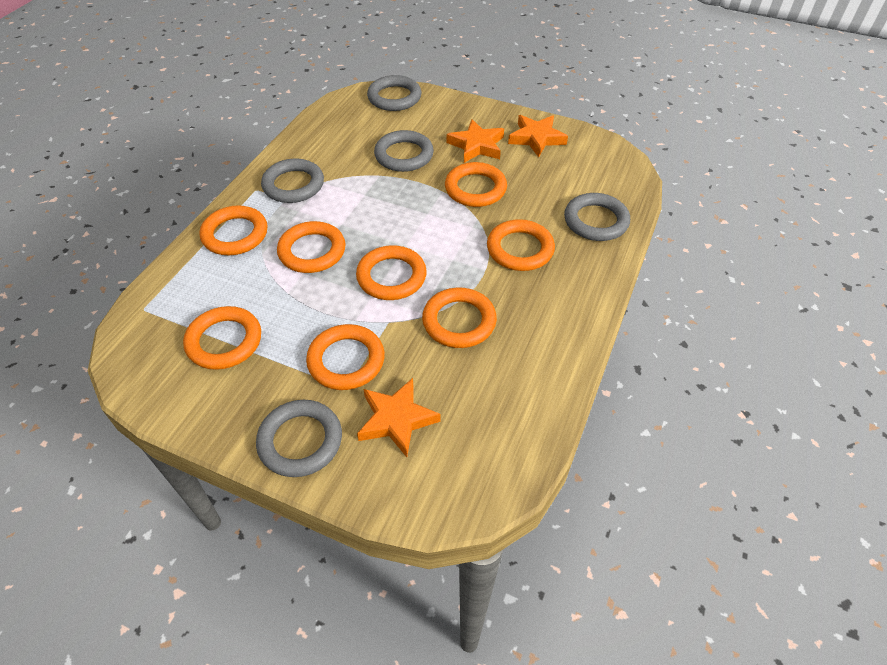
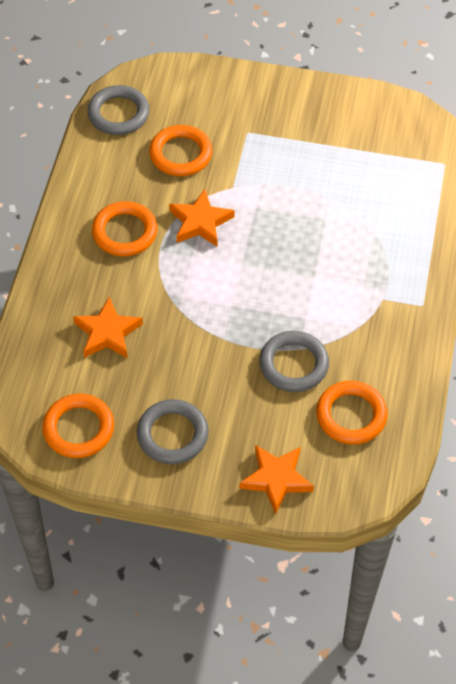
grey ring: [256,400,342,477] [261,158,324,203] [367,75,421,111] [374,130,434,172] [564,193,630,241] = 5 -> [87,85,149,135] [137,399,209,464] [259,331,329,392] = 3
orange ring: [183,306,261,370] [200,205,268,255] [277,221,346,273] [306,324,385,390] [356,245,427,300] [422,288,497,348] [445,162,507,207] [487,219,555,271] = 8 -> [42,393,114,458] [92,201,158,256] [149,125,212,176] [316,381,388,445] = 4

